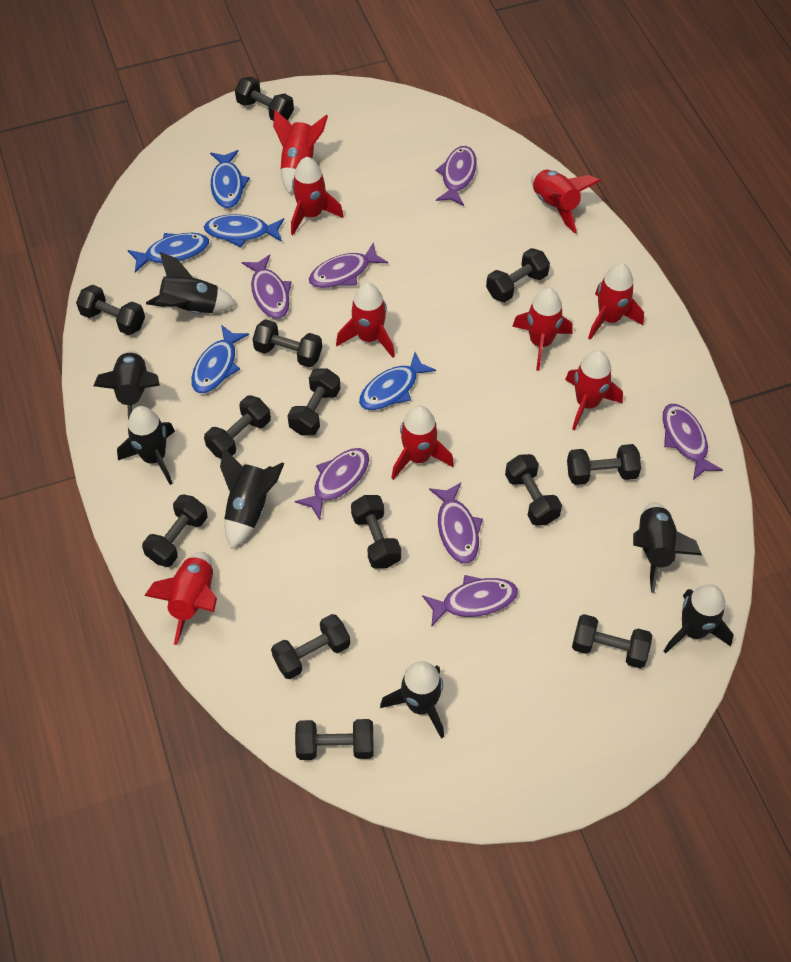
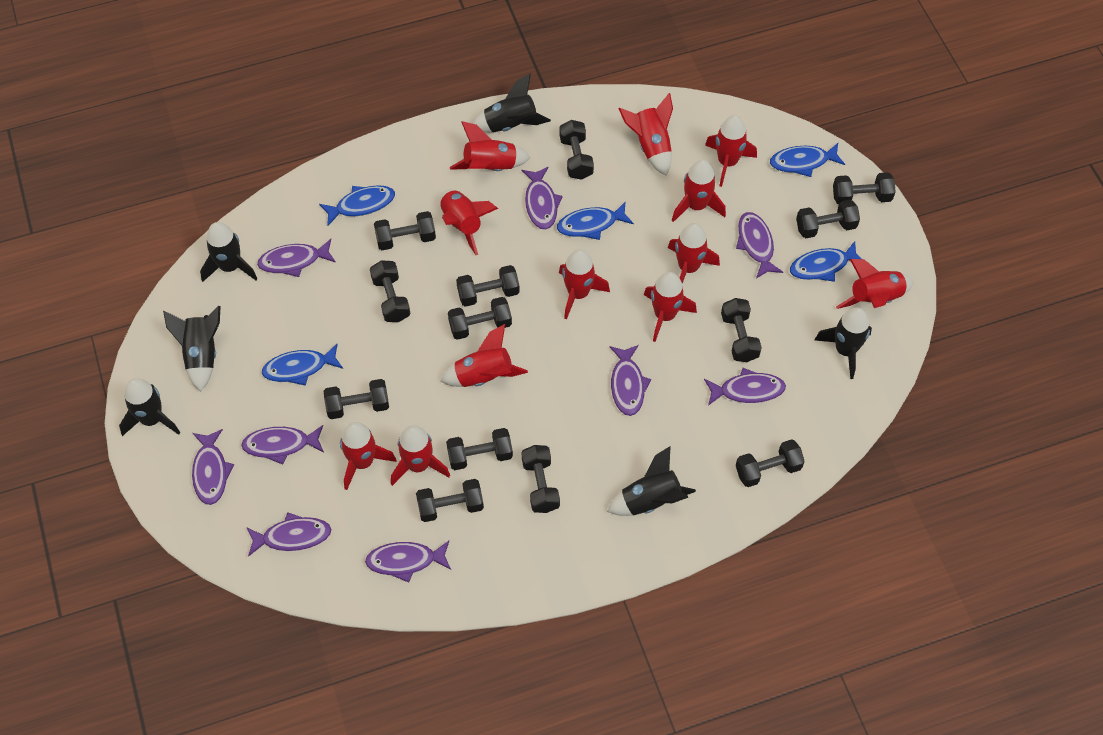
black rocket: [94,350,160,420] [117,406,175,485] [146,252,237,314] [220,448,284,549] [380,661,444,739] [633,502,702,593] [664,584,734,653] = 7 -> [119,378,180,436] [163,306,220,392] [200,222,257,282] [473,74,551,133] [607,446,696,516] [815,308,872,379] = 6
purple fish: [242,254,292,319] [295,448,369,520] [309,242,388,288] [422,575,518,627] [429,483,483,564] [436,146,477,206] [662,404,723,480] = 7 -> [192,429,234,505] [241,425,324,465] [246,513,332,557] [257,239,336,277] [365,541,451,583] [521,167,563,230] [610,345,651,416] [704,368,786,406] [736,212,783,279] = 9
red rocket: [144,552,217,645] [273,110,328,194] [291,157,344,235] [336,283,395,358] [392,406,454,480] [512,288,573,371] [531,170,601,233] [565,350,623,430] [588,263,644,340] = 9 -> [340,422,396,490] [391,425,450,486] [440,189,498,255] [440,324,528,387] [450,121,531,171] [559,249,610,319] [619,93,673,176] [644,272,697,342] [668,223,720,284] [672,160,726,222] [705,115,757,187] [836,259,913,309] = 12

